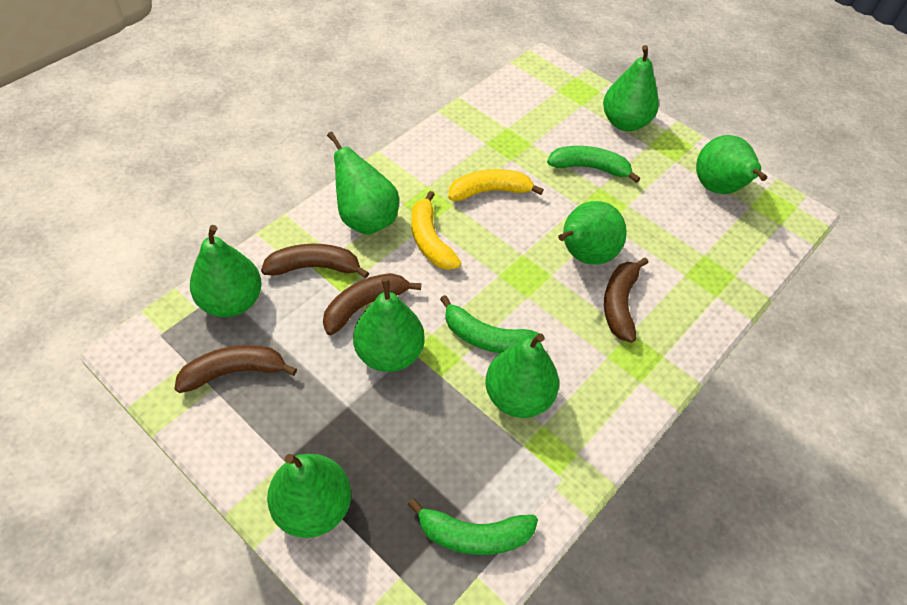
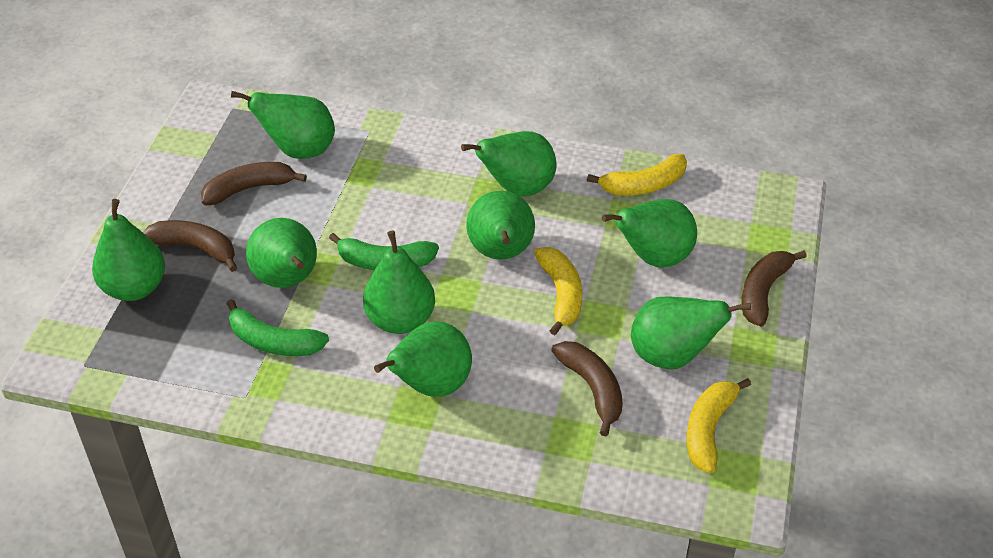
green banana: [408,498,538,555] [440,295,540,353] [547,146,640,183] = 3 -> [226,299,329,356] [329,233,439,270] = 2
green pear: [190,225,262,317] [267,454,351,538] [327,132,399,235] [353,278,425,372] [485,333,559,418] [558,201,627,265] [603,45,659,131] [696,135,767,194] = 8 -> [92,199,165,301] [231,91,335,159] [246,218,317,288] [363,231,435,334] [374,321,472,397] [461,131,556,197] [466,191,535,260] [602,199,697,268] [631,296,751,369] = 9
yellow banana: [411,191,461,270] [448,169,544,201] = 2 -> [534,247,582,335] [587,154,687,195] [686,378,751,473] = 3

